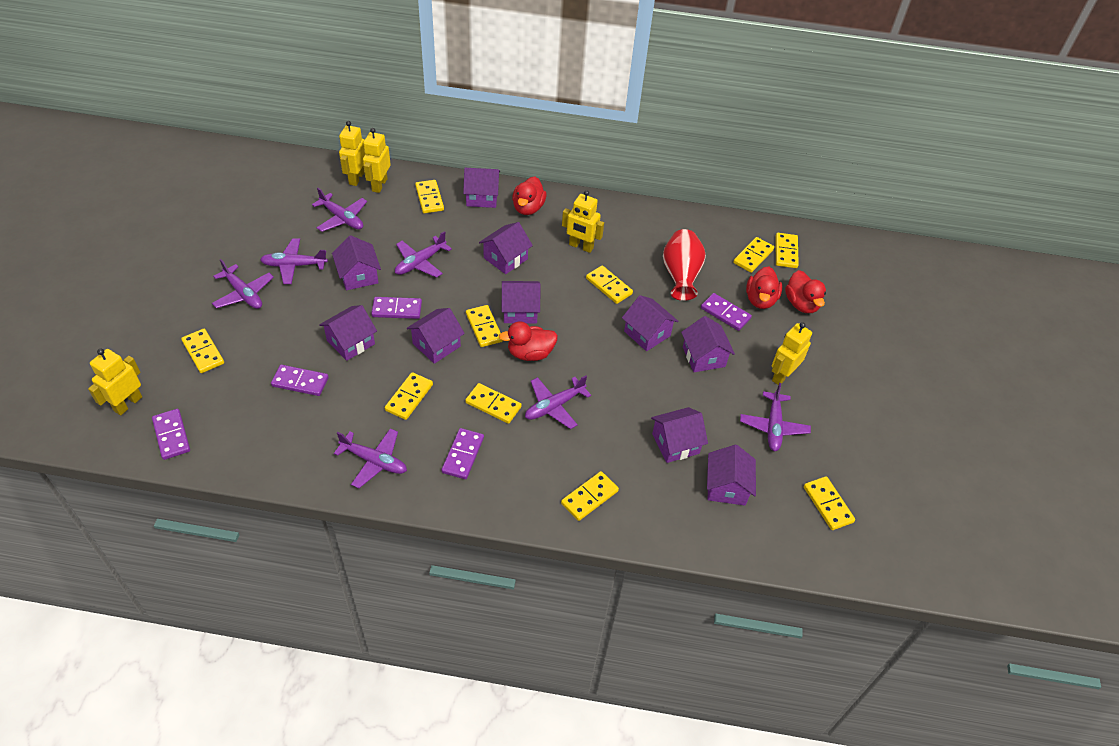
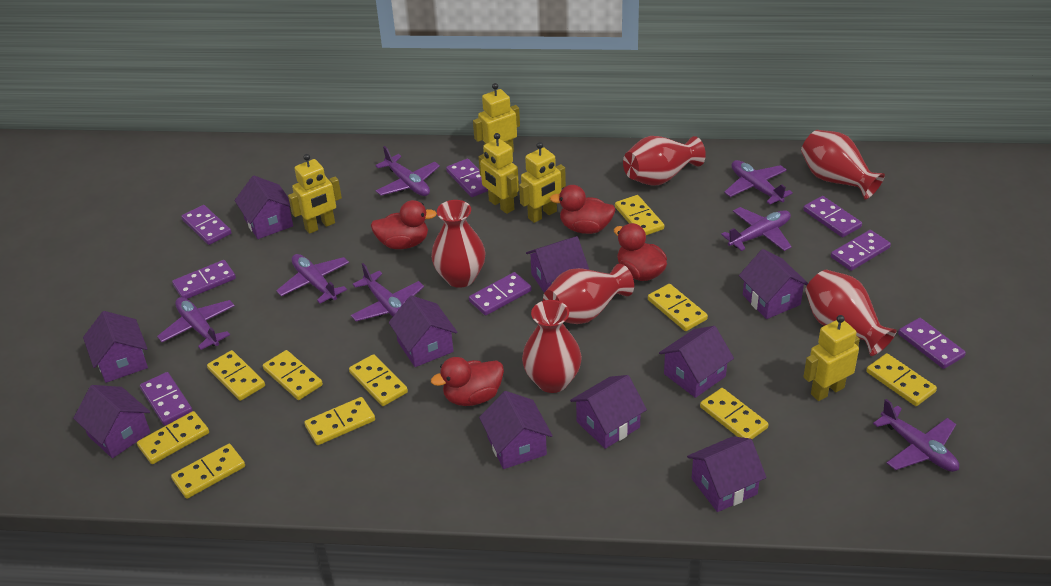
purple domino: [152,409,190,460] [271,365,329,396] [371,297,422,319] [441,428,484,479] [701,293,752,331] = 5 -> [140,372,193,426] [172,260,236,299] [181,205,232,245] [446,159,488,197] [469,272,532,316] [803,196,862,237] [831,230,891,271] [898,318,966,369] = 8
red vase: [663,229,706,301] = 1 -> [431,200,486,288] [522,300,582,393] [543,264,634,324] [623,136,706,186] [801,130,885,200] [805,270,897,356] = 6

